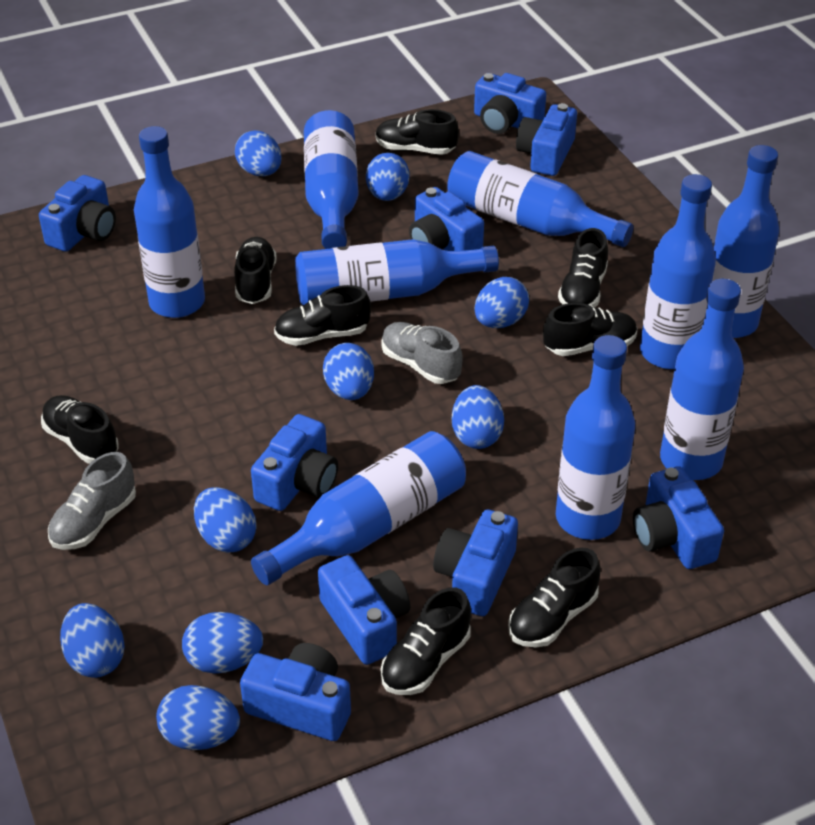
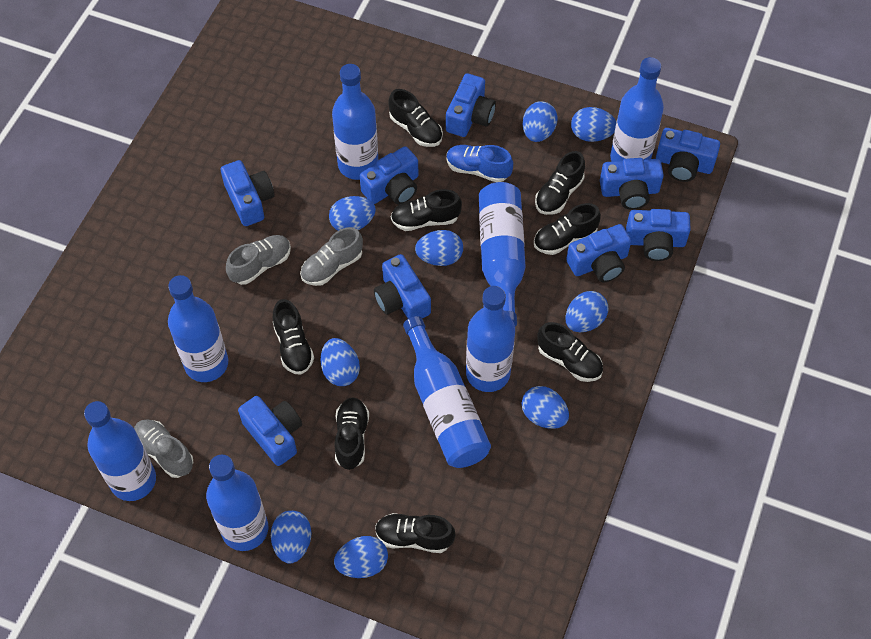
blue bottle: [134,126,205,318] [251,431,466,585] [295,239,499,306] [304,110,359,249] [447,151,633,247] [556,335,635,540] [640,174,716,369] [660,279,744,480] [712,145,779,338] = 9 -> [84,401,156,501] [168,275,228,382] [206,455,268,551] [332,64,378,180] [403,316,491,468] [466,286,515,392] [479,182,526,326] [610,57,664,162] = 8
blue shoe: none = 0 -> [446,145,513,182] = 1
grey shoe: [48,452,136,550] [381,322,463,384] = 2 -> [134,419,193,478] [226,235,291,285] [300,227,363,286] = 3

